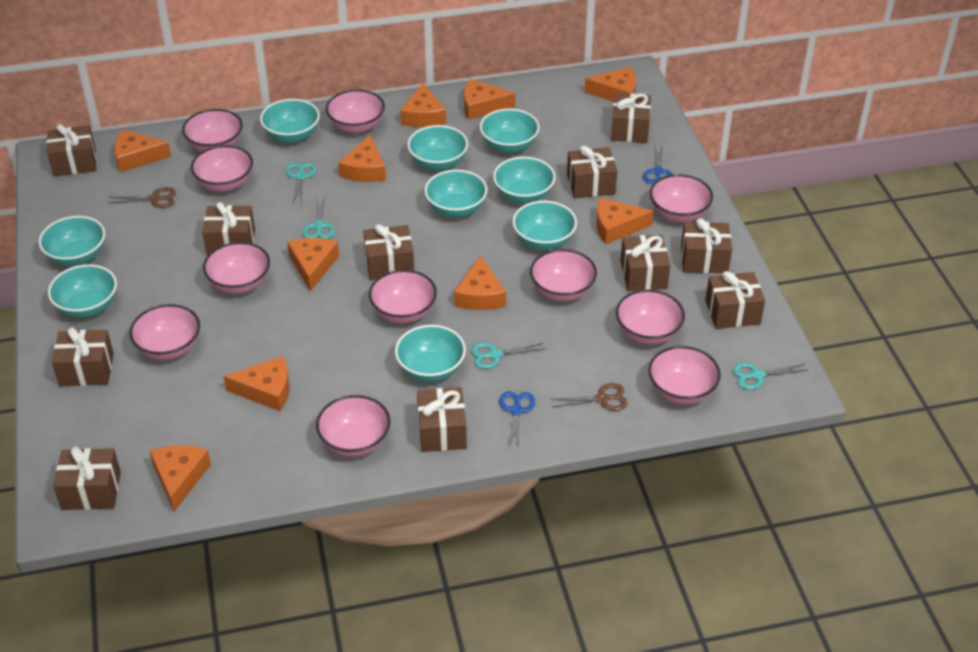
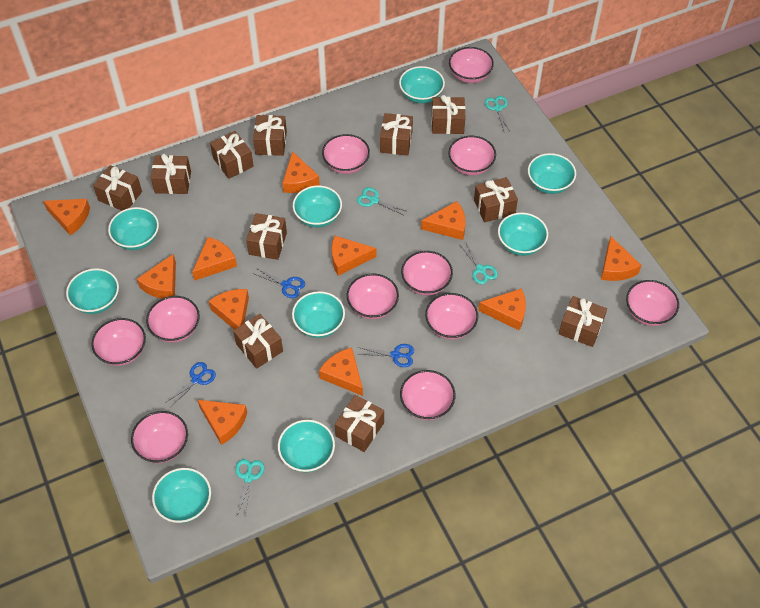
blue scissors: [499,391,536,450] [643,144,673,184] = 2 -> [165,362,216,408] [254,268,305,298] [358,344,414,367] = 3
brown scissors: [109,187,176,208] [551,383,628,411] = 2 -> none = 0
orange cheese: [114,129,171,172] [149,445,211,512] [224,356,290,411] [287,238,339,291] [338,135,386,182] [400,83,446,127] [454,256,506,310] [464,79,515,120] [585,67,636,102] [596,198,654,244] = 10 -> [43,199,90,236] [137,254,176,299] [192,237,237,281] [198,400,247,445] [209,289,249,330] [282,151,320,193] [319,348,363,396] [332,236,376,276] [421,201,465,240] [478,288,526,330] [601,236,642,281] = 11

